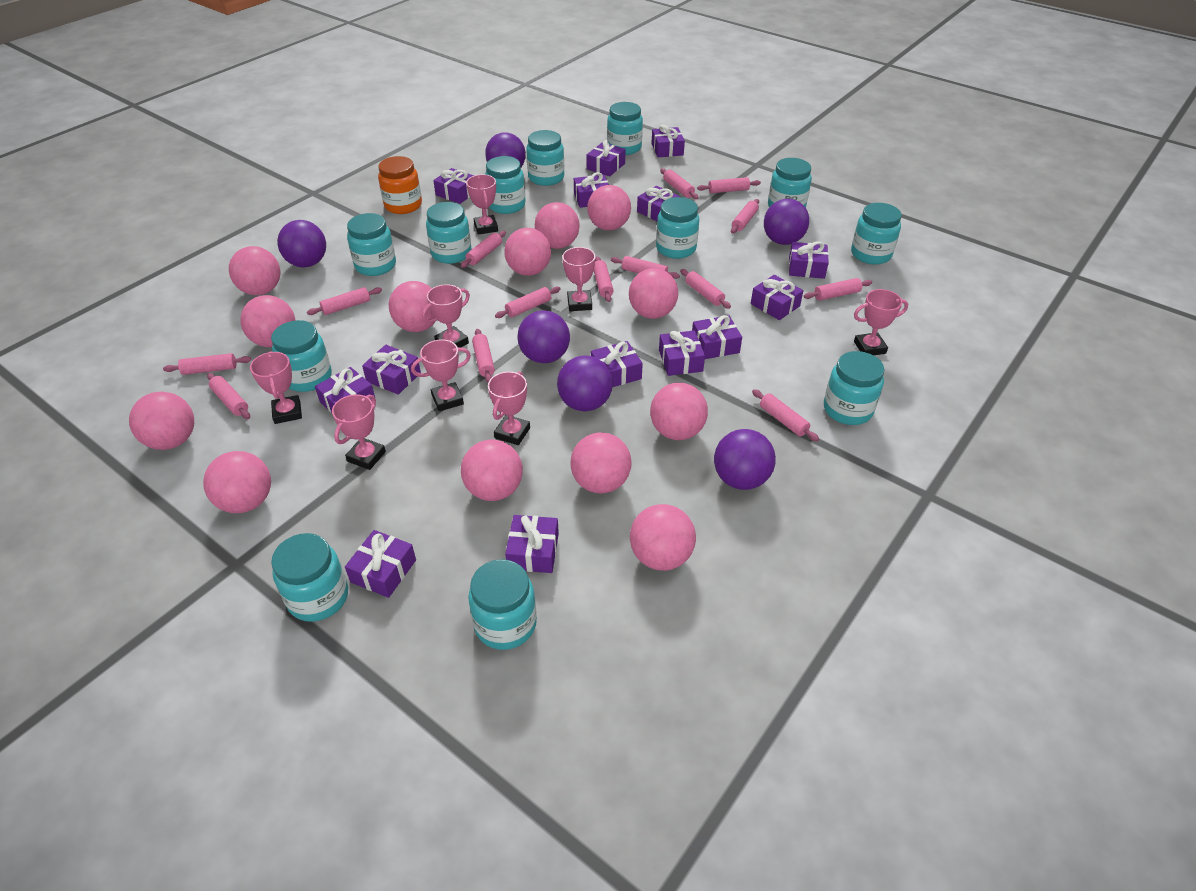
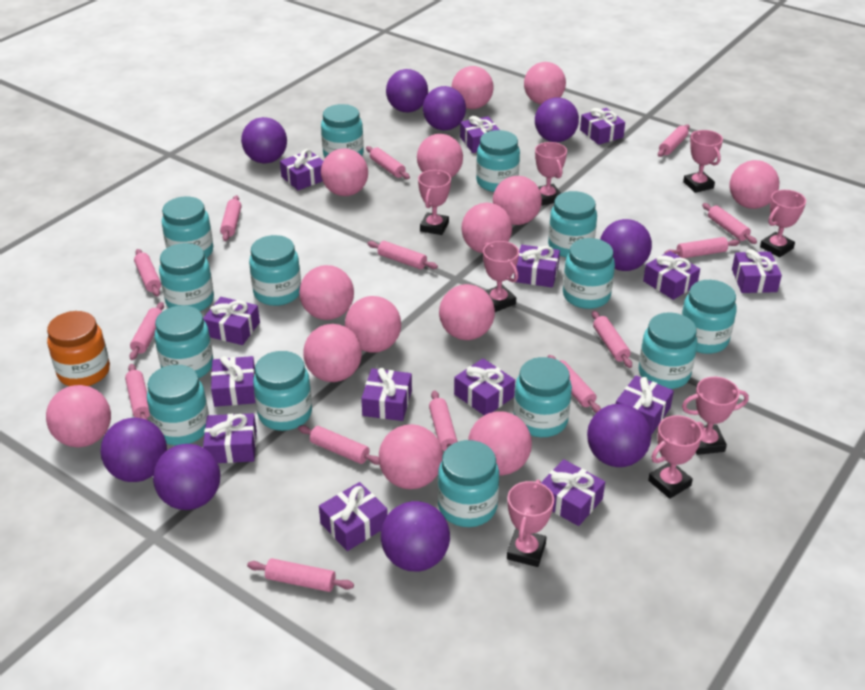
pink ball: [129,392,194,450] [203,451,271,513] [229,246,280,295] [240,295,295,347] [389,281,436,332] [461,439,523,501] [504,228,551,276] [535,202,580,249] [570,432,632,494] [587,185,631,230] [629,268,678,319] [630,504,696,571] [650,383,708,440] = 13 -> [46,385,111,447] [299,265,354,320] [303,324,362,382] [321,148,368,196] [345,296,401,353] [379,424,443,489] [417,134,463,178] [439,284,495,340] [451,66,494,109] [461,203,512,253] [468,411,532,475] [493,176,542,225] [524,62,566,104] [730,160,779,209] = 14
purple ball: [277,220,326,267] [485,133,526,167] [517,310,570,363] [557,355,613,411] [714,429,776,490] [764,199,809,245] = 6 -> [100,418,167,482] [153,444,220,510] [241,117,287,164] [381,501,450,572] [386,69,428,112] [423,86,466,131] [535,97,579,142] [587,404,651,467] [600,219,652,271] = 9
turquoise jar: [271,320,332,392] [271,533,348,622] [347,213,396,276] [426,202,472,264] [468,559,537,650] [485,156,526,214] [526,130,564,186] [607,102,643,155] [656,197,699,259] [768,158,812,208] [824,351,885,425] [851,203,902,265] = 12 -> [147,365,209,446] [155,305,213,378] [159,243,214,311] [162,197,213,258] [249,235,301,306] [253,351,312,431] [321,104,364,158] [438,440,499,527] [476,130,520,192] [513,357,572,437] [548,191,597,258] [563,238,615,309] [639,312,697,389] [681,280,737,354] = 14

